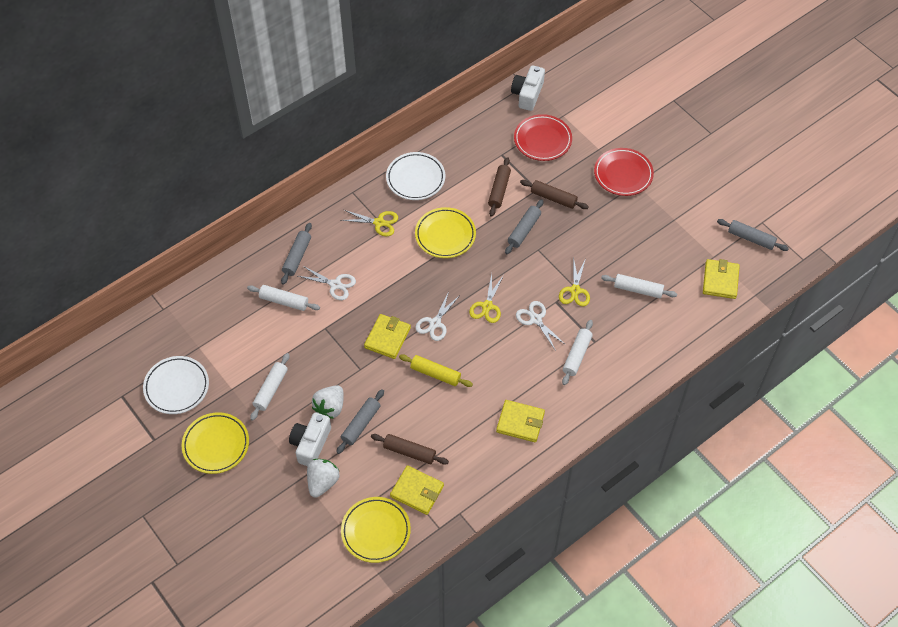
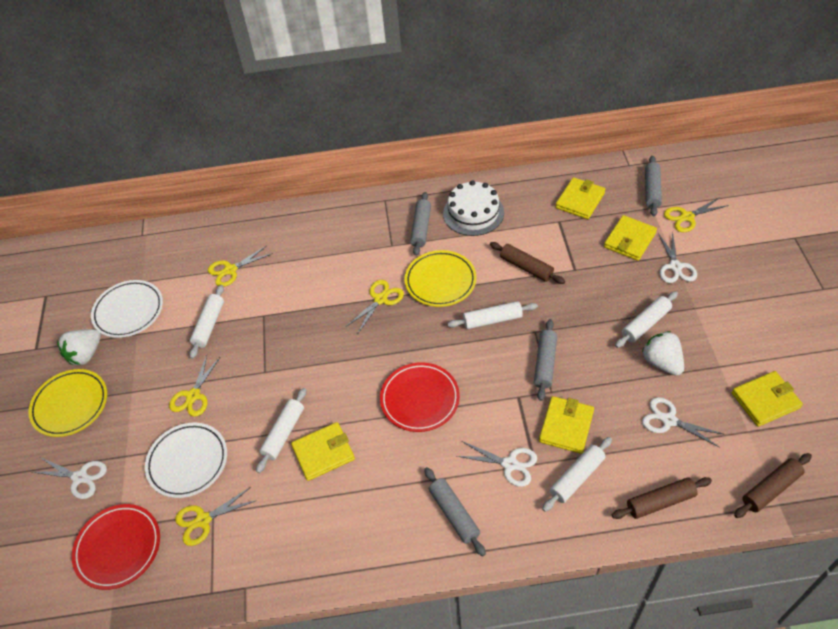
white cake: none = 0 -> [443,180,504,236] = 1
white camera: [289,412,331,466] [511,65,545,111] = 2 -> none = 0
white rolling pin: [247,285,320,311] [250,353,289,421] [562,320,593,385] [601,274,677,298] = 4 -> [189,285,224,359] [256,388,306,473] [447,301,538,329] [542,437,612,512] [615,291,678,348] = 5
white scissors: [298,266,356,300] [415,291,460,341] [516,301,566,351] = 3 -> [32,457,107,499] [457,441,537,487] [642,397,725,448] [658,231,697,283] = 4
yellow plate: [182,412,249,474] [341,497,411,563] [415,207,476,258] = 3 -> [28,369,107,437] [404,250,477,307] = 2
yellow rolling pin: [399,354,473,387] = 1 -> none = 0
yellow scissors: [341,210,398,236] [469,273,504,323] [559,257,590,306] = 3 -> [169,355,221,417] [175,487,257,546] [208,246,273,287] [347,280,404,333] [664,197,729,232] = 5
yellow wallet: [364,314,411,359] [390,465,444,515] [496,400,545,442] [703,259,740,299] = 4 -> [291,422,355,481] [539,396,594,454] [555,177,605,219] [604,215,657,261] [732,371,803,427] = 5

